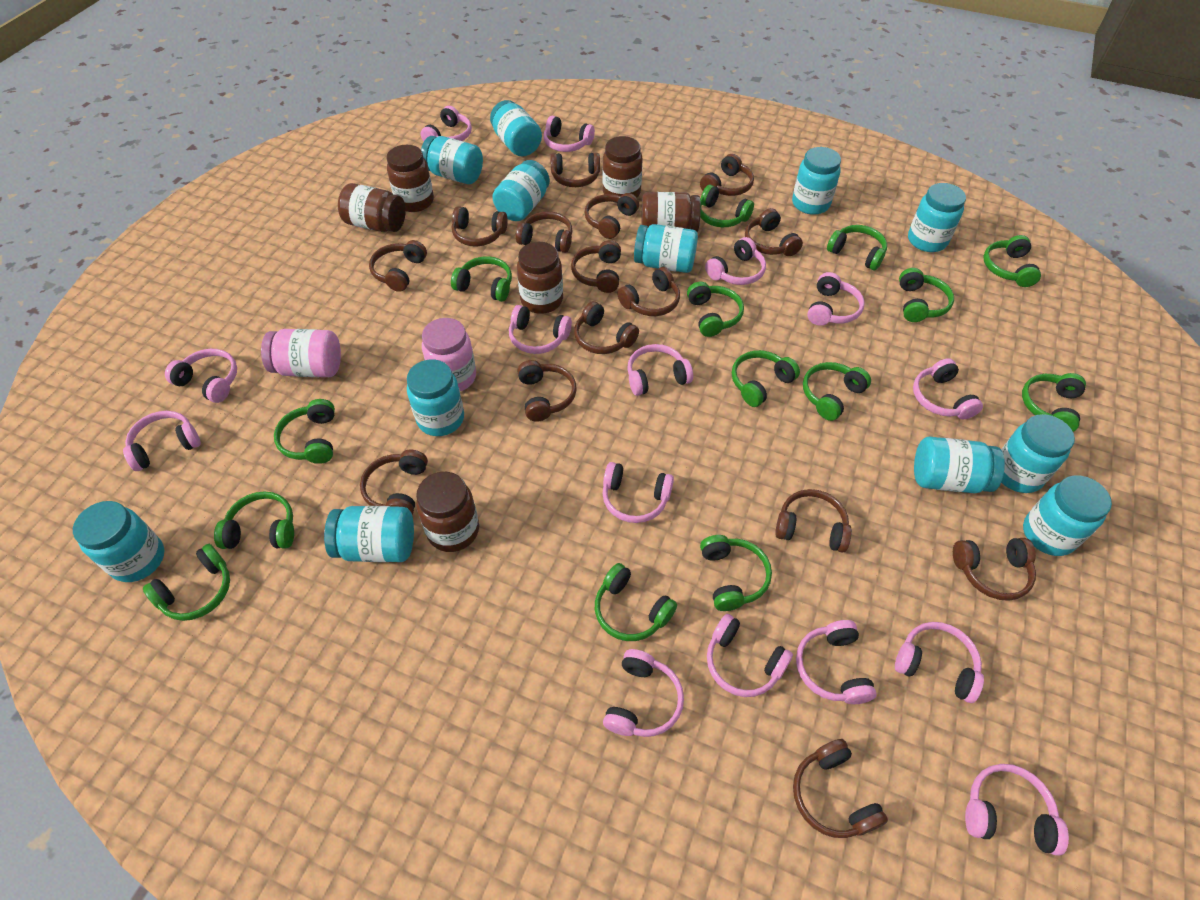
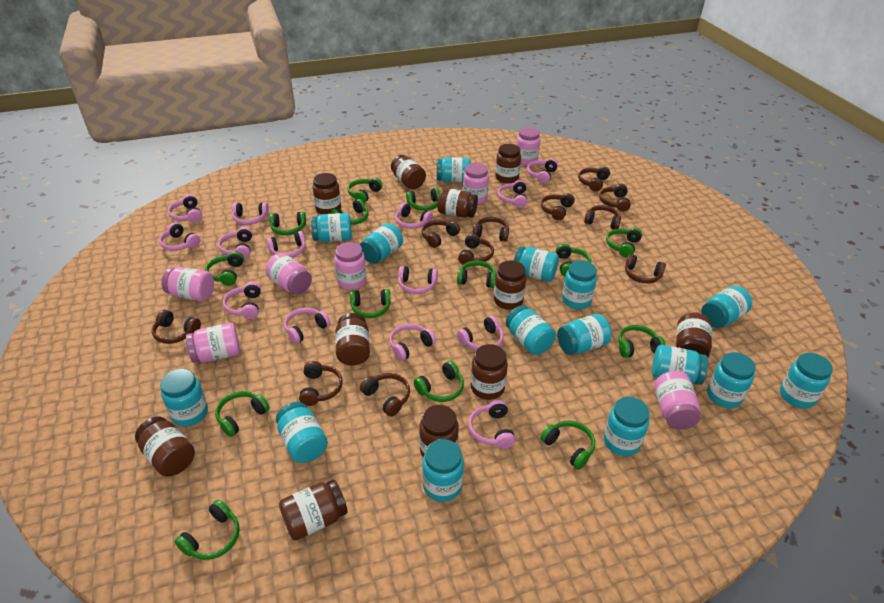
brown headphones: [360,450,428,515] [369,240,427,292] [452,206,508,247] [516,211,573,253] [517,360,577,422] [551,153,600,187] [571,240,621,293] [574,301,639,354] [584,193,639,239] [617,267,680,316] [700,154,754,196] [745,208,803,256] [775,489,852,553] [793,739,888,838] [953,538,1036,601] = 15 -> [152,310,201,344] [299,361,343,406] [360,373,410,416] [421,220,460,248] [458,233,494,265] [473,217,509,242] [541,193,575,220] [578,166,610,191] [584,205,621,229] [599,184,631,212] [625,254,666,283] = 11
brown jar: [338,183,406,232] [387,145,434,212] [416,472,479,552] [517,242,563,314] [602,136,643,203] [641,192,701,232] = 6 -> [135,417,195,476] [279,479,347,541] [312,173,341,214] [335,313,370,365] [391,155,426,189] [419,405,459,457] [437,188,478,218] [471,344,508,400] [494,261,526,310] [495,144,521,183] [676,313,712,357] = 11
pink headphones: [123,411,201,471] [165,349,237,403] [421,106,472,141] [509,305,572,354] [544,116,595,152] [602,462,674,523] [603,649,684,737] [627,344,693,396] [705,237,766,285] [707,614,793,697] [796,620,877,704] [807,272,865,326] [895,622,984,703] [913,358,983,419] [965,764,1069,856] = 15 -> [159,222,200,251] [168,194,202,222] [218,227,252,259] [223,282,261,319] [232,203,269,225] [267,231,306,258] [284,308,331,344] [389,324,436,361] [395,203,433,229] [398,266,438,294] [457,316,504,350] [468,400,516,449] [498,180,527,208] [527,159,558,183] = 14
pink jar: [261,329,341,377] [422,318,476,391] = 2 -> [161,267,214,301] [186,323,240,363] [265,253,312,295] [335,242,367,290] [463,163,489,205] [516,127,540,166] [655,371,701,429] = 7
turquoise jar: [73,501,164,582] [324,506,414,562] [407,359,464,436] [421,136,483,184] [490,100,542,156] [492,160,550,221] [634,224,698,273] [792,147,841,215] [908,183,966,252] [914,437,1005,493] [1001,414,1075,493] [1023,475,1112,556] = 12 -> [160,369,208,427] [276,402,328,463] [311,213,352,242] [360,223,403,264] [422,439,464,502] [437,157,471,183] [506,305,556,355] [514,246,559,282] [557,314,612,355] [562,260,597,309] [604,397,650,456] [652,345,708,385] [701,286,752,328] [707,352,756,408] [780,353,833,408] = 15

